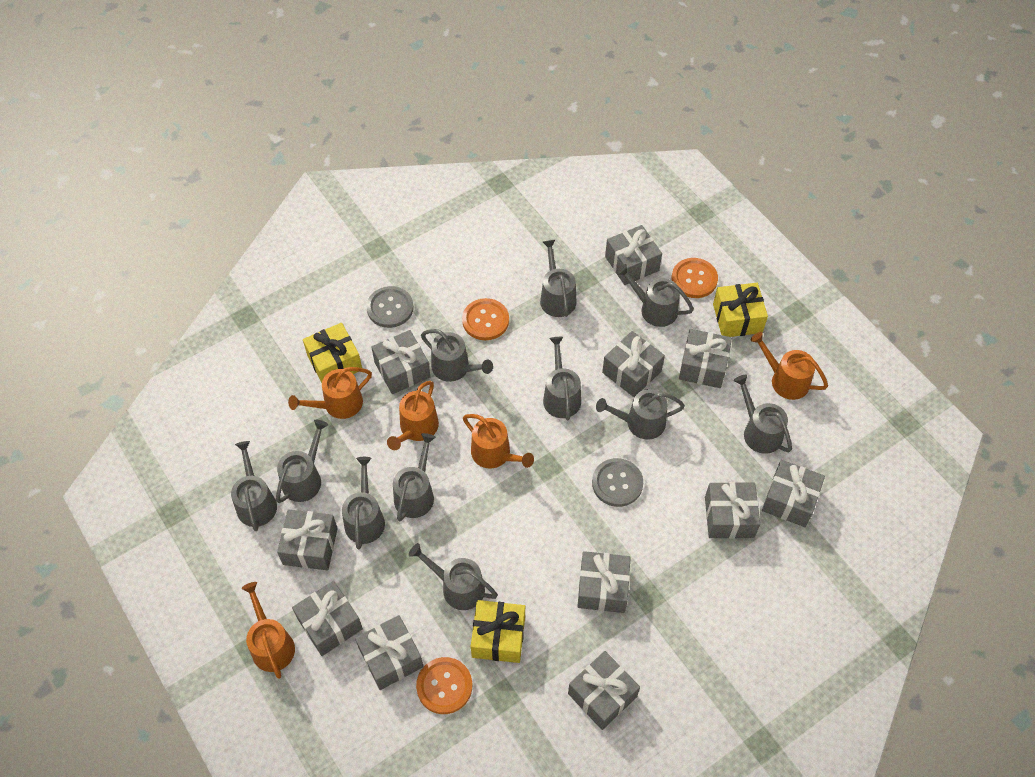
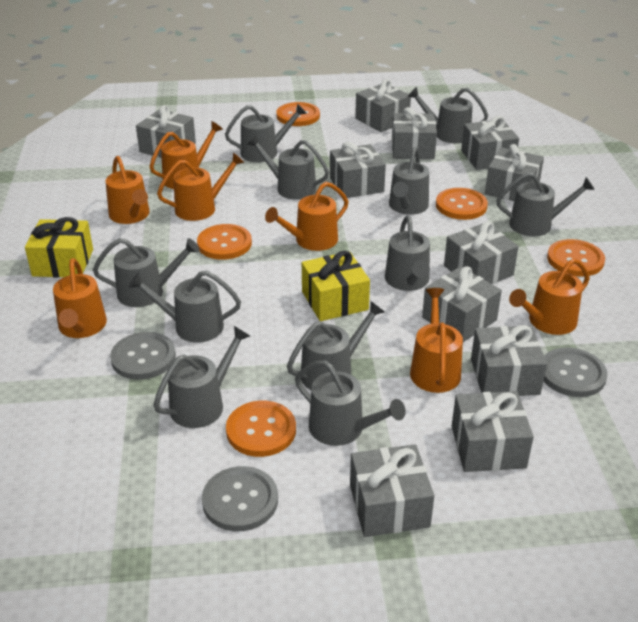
grey button: [366,286,414,328] [592,458,643,507] = 2 -> [110,332,176,380] [202,466,278,531] [544,347,608,397] = 3
orange button: [416,657,472,714] [462,298,509,340] [672,258,718,298] = 3 -> [197,224,252,260] [226,401,296,457] [276,102,320,126] [436,188,488,220] [547,239,605,277] = 5
orange watering can: [242,582,295,679] [288,367,372,419] [387,381,439,450] [463,414,534,469] [750,332,828,400] = 5 -> [53,258,107,338] [106,156,149,224] [149,121,223,189] [157,152,244,221] [265,182,349,251] [410,288,463,393] [509,258,590,335] = 7
yellow gift: [303,323,362,383] [471,600,525,663] [713,283,768,337] = 3 -> [25,217,93,278] [302,251,370,321] = 2

